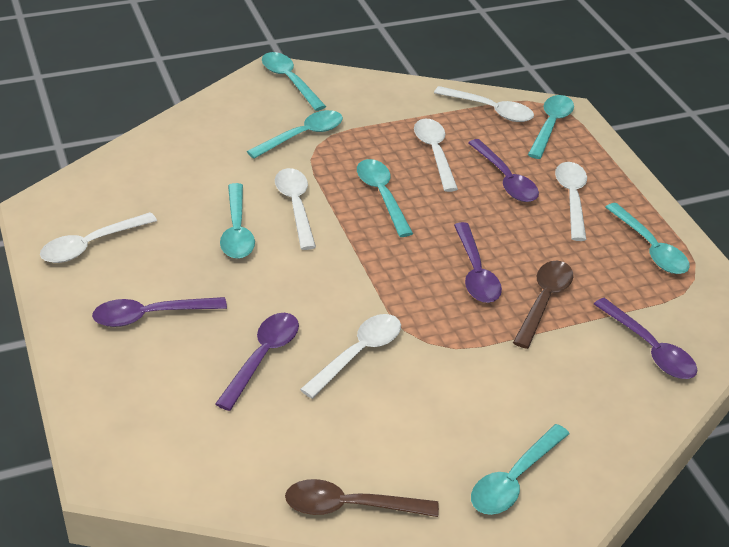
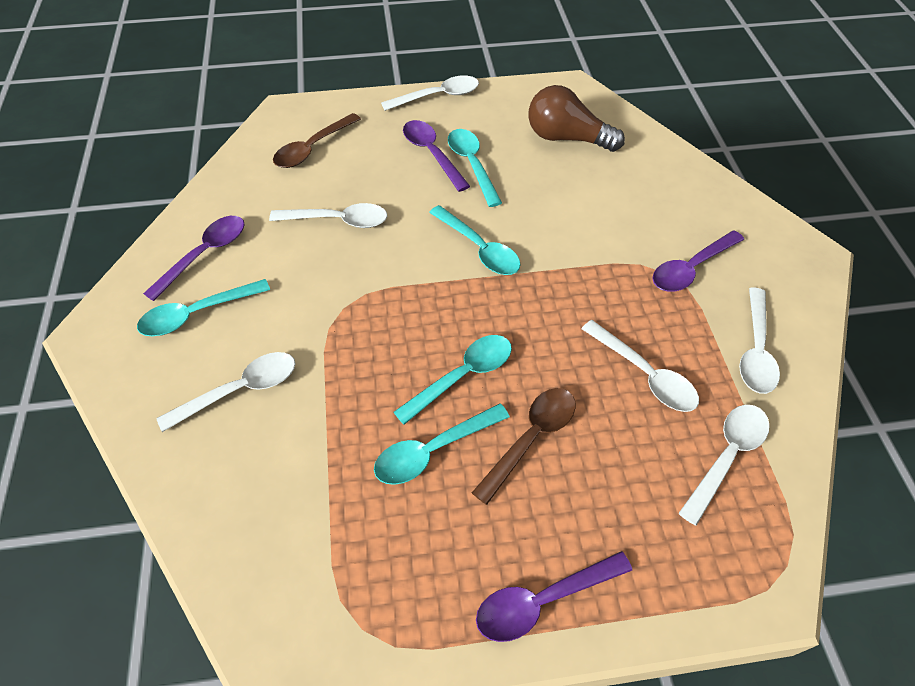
brown light bulb: none = 0 -> [529,85,625,152] = 1
purple spoon: [92,297,227,327] [215,313,299,411] [454,222,502,303] [468,139,539,202] [594,298,697,379] = 5 -> [143,216,245,301] [403,120,470,192] [476,551,632,642] [652,230,744,292] = 4
turquoise spoon: [220,183,255,259] [247,110,343,159] [262,52,326,111] [357,159,413,237] [471,424,569,515] [528,95,574,159] [606,203,690,274] = 7 -> [137,279,270,336] [374,403,510,485] [393,335,512,425] [429,205,521,275] [448,129,502,207] = 5

